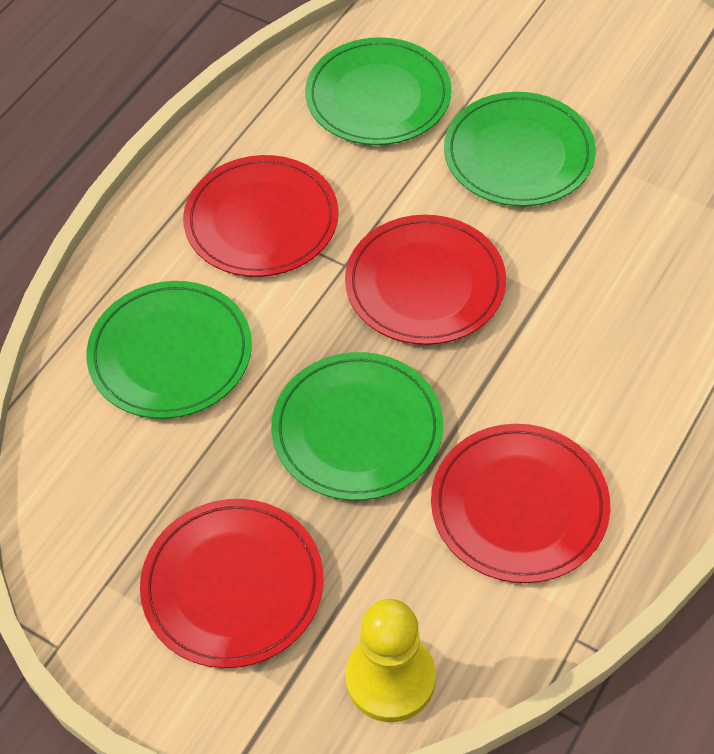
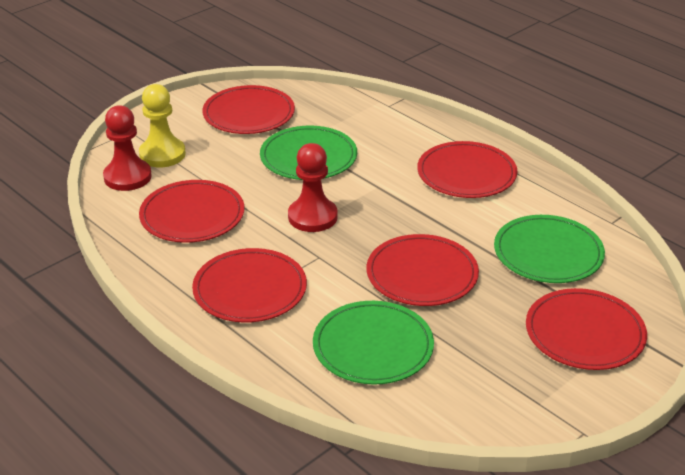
green plate: [86,281,252,419] [271,352,443,501] [305,37,452,145] [444,92,596,206] = 4 -> [260,126,357,180] [313,301,434,385] [494,215,605,283] = 3
red pawn: none = 0 -> [103,105,152,191] [288,143,338,232] = 2
red plate: [140,499,323,668] [183,155,339,277] [345,215,506,345] [431,424,610,583] = 4 -> [139,180,244,243] [192,248,307,323] [202,85,295,134] [366,234,479,306] [417,141,517,198] [526,288,647,370] = 6

